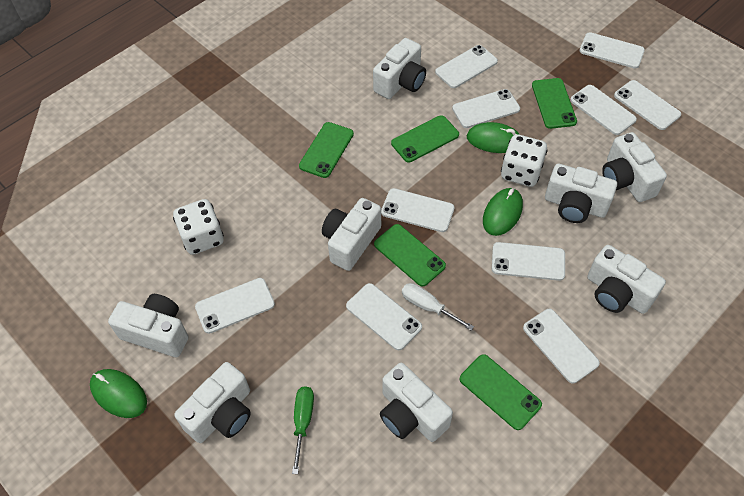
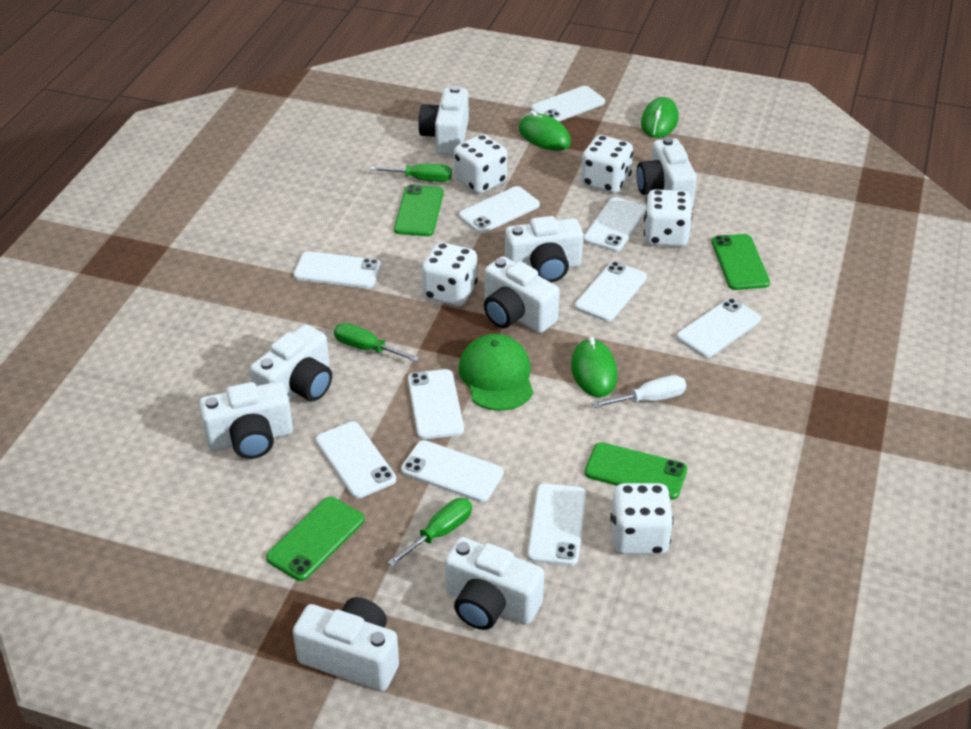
green cap: none = 0 -> [459,334,533,411] = 1
green phone: [299,122,354,178] [374,224,446,287] [391,115,459,163] [459,354,542,430] [532,78,577,129] = 5 -> [266,497,365,581] [394,184,444,236] [585,442,687,500] [711,234,770,290] = 4
green screwdriver: [292,386,314,474] = 1 -> [334,323,420,362] [370,164,452,182] [387,498,472,567] = 3
white dice: [173,199,224,255] [501,134,548,187] = 2 -> [421,242,478,306] [454,134,507,194] [581,135,633,193] [610,483,674,554] [644,189,693,247] = 5

